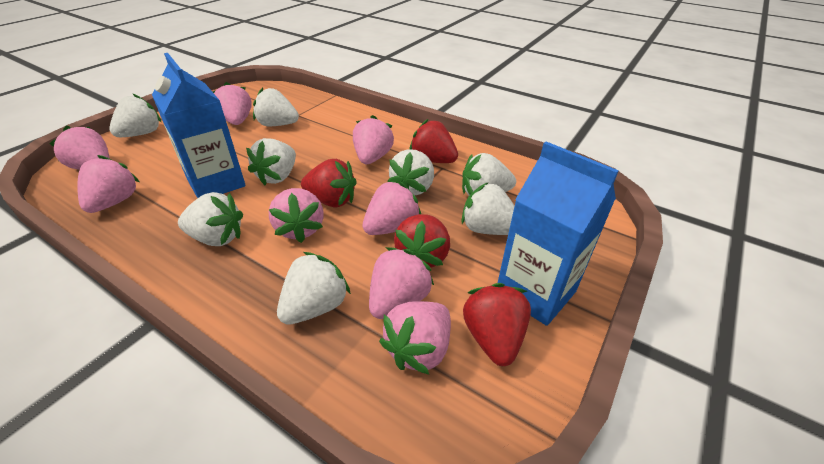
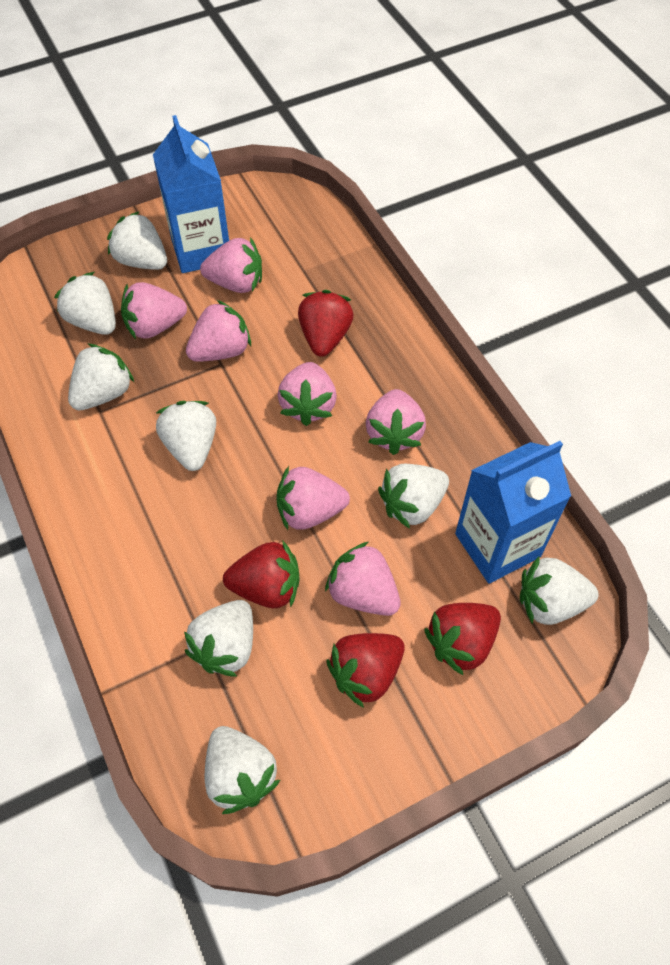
pink strawberry: [49,126,110,170] [77,155,140,213] [213,82,252,125] [269,188,323,243] [353,115,394,164] [362,180,421,235] [369,247,434,319] [379,301,451,374] = 8 -> [121,282,187,339] [186,300,251,362] [200,237,262,293] [277,362,337,426] [277,466,350,530] [325,542,401,616] [366,389,426,455] = 7

